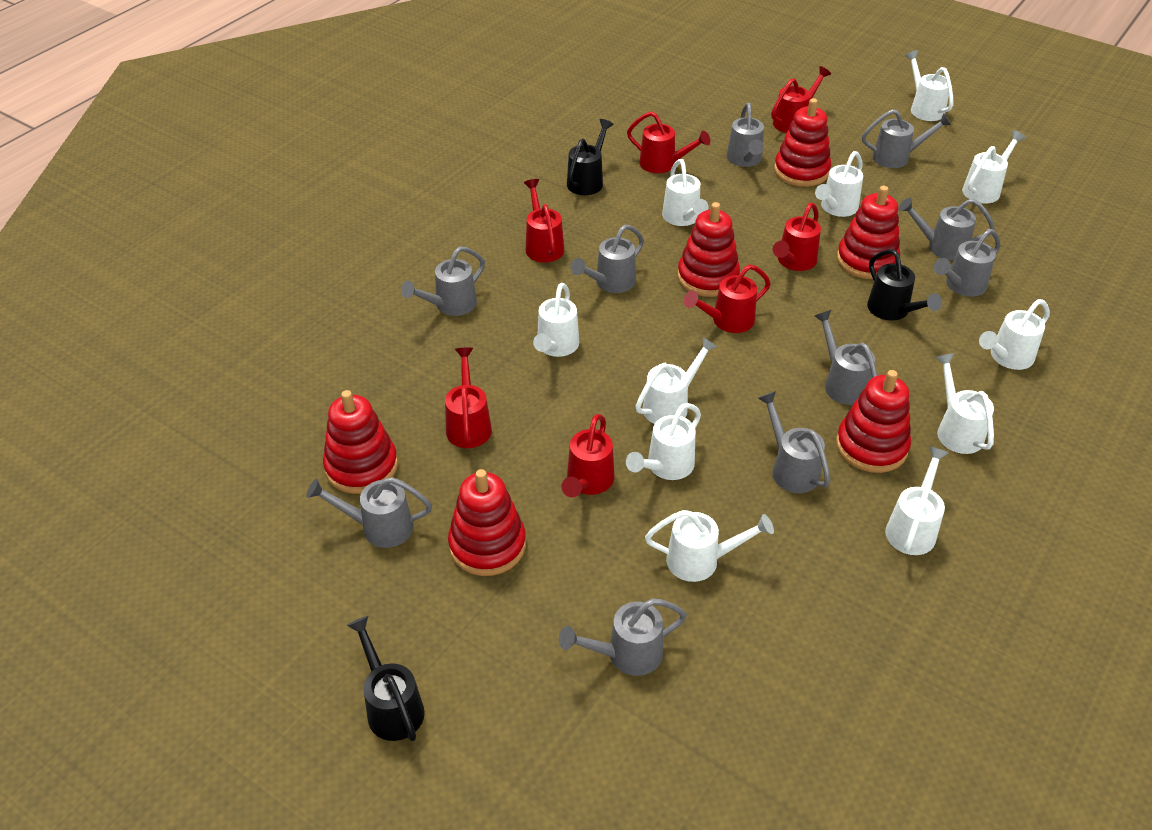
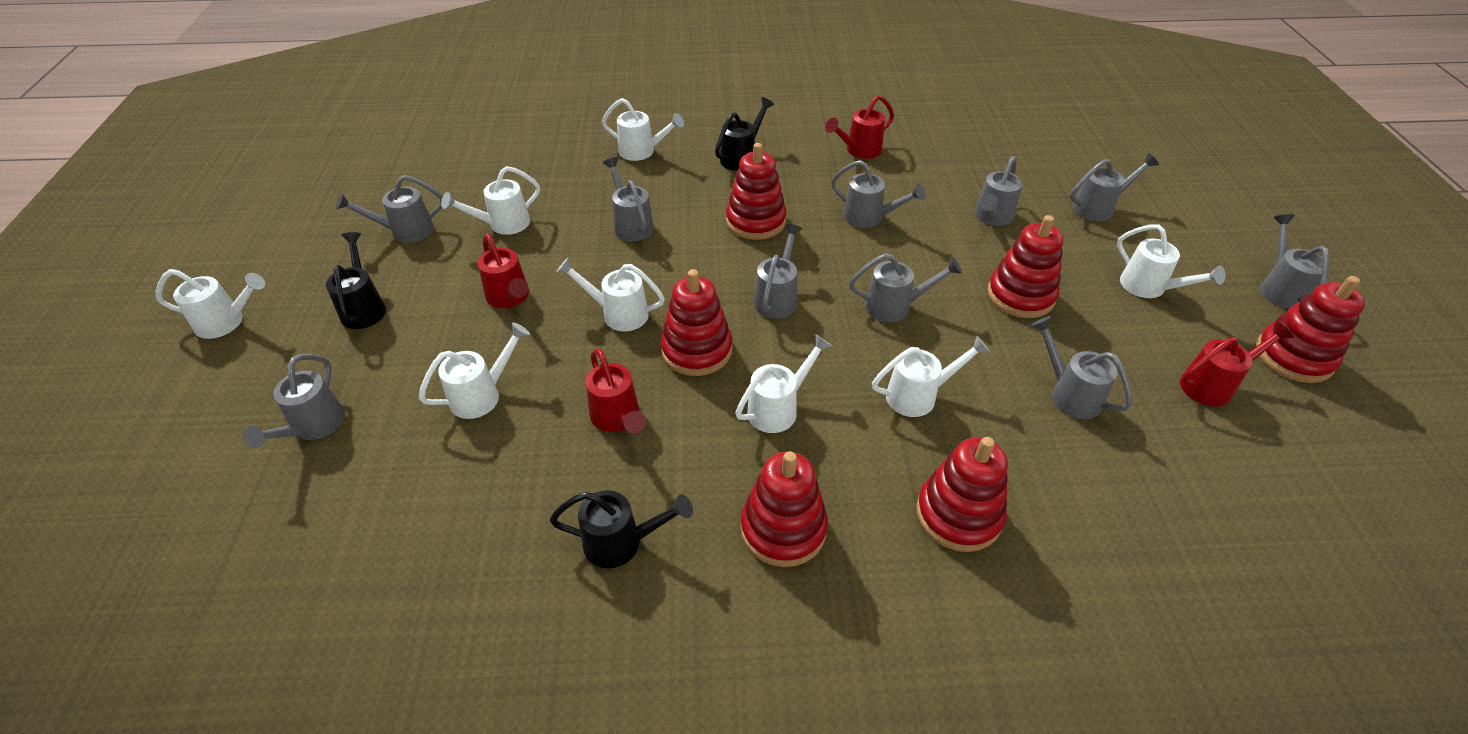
red watering can: [445,348,492,448] [524,179,564,263] [561,414,615,498] [627,111,710,173] [684,264,771,333] [771,66,831,133] [773,203,821,271] = 7 -> [478,233,529,308] [586,348,646,433] [825,95,894,159] [1180,322,1294,407] = 4
white watering can: [533,283,579,357] [626,403,701,480] [635,337,718,424] [645,510,774,582] [662,159,708,226] [815,151,863,217] [885,446,949,555] [905,50,953,121] [935,353,994,454] [962,130,1026,203] [979,299,1050,370] = 11 -> [156,269,265,339] [419,322,530,419] [441,166,540,235] [557,258,665,331] [602,98,684,161] [735,335,832,433] [872,336,990,417] [1117,224,1226,298] = 8

